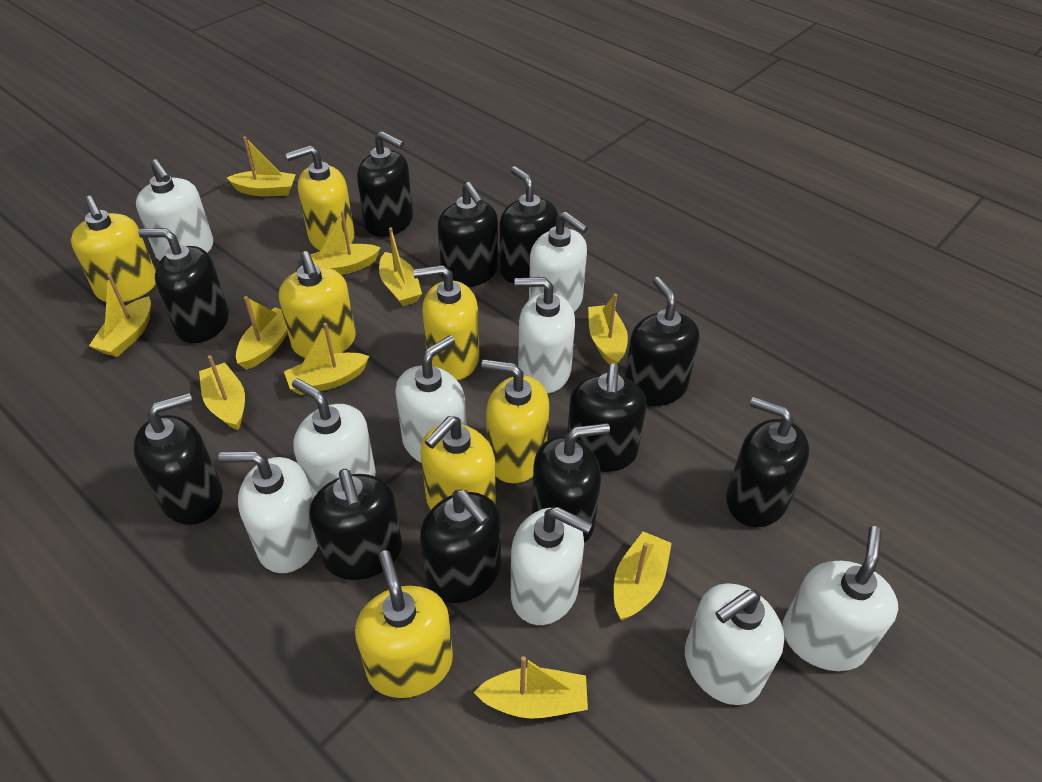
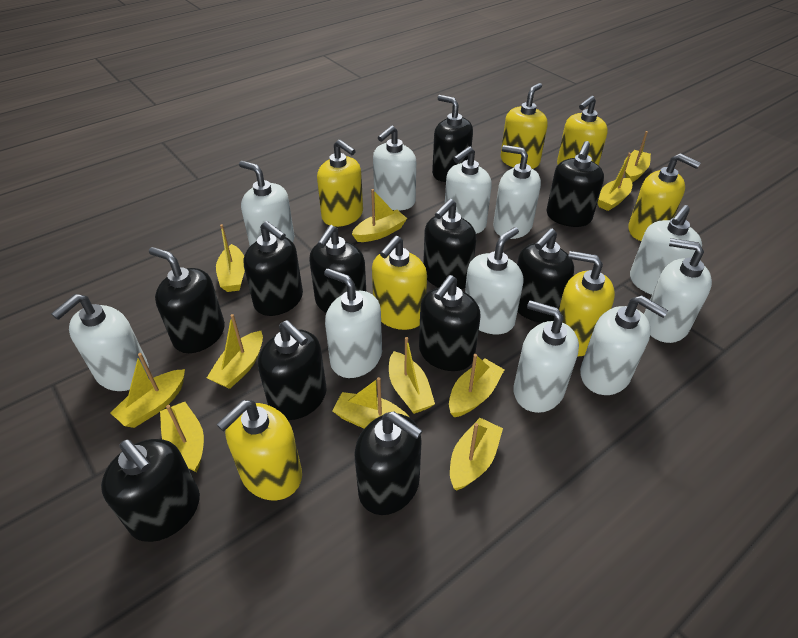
white soap dispenser: [136,159,213,261] [218,451,318,573] [292,378,376,499] [395,335,467,463] [511,507,593,625] [514,277,575,394] [529,212,588,312] [685,583,784,705] [783,526,898,671] = 9 -> [51,294,149,391] [239,161,294,246] [324,269,382,378] [373,125,416,210] [445,146,492,234] [465,227,524,334] [493,145,541,239] [513,300,579,413] [580,295,668,395] [630,205,702,295] [644,238,712,343] = 11
yellow boat: [89,274,151,357] [199,355,245,430] [227,136,296,196] [236,296,288,370] [284,323,369,395] [310,211,381,275] [379,227,422,306] [474,656,588,719] [588,294,628,365] [614,531,672,620] = 10 -> [110,353,185,428] [160,402,204,472] [207,314,263,389] [216,224,245,292] [333,377,410,428] [352,189,407,242] [389,337,435,414] [449,354,505,417] [450,418,503,491] [597,153,632,211] [624,131,651,182] = 11

